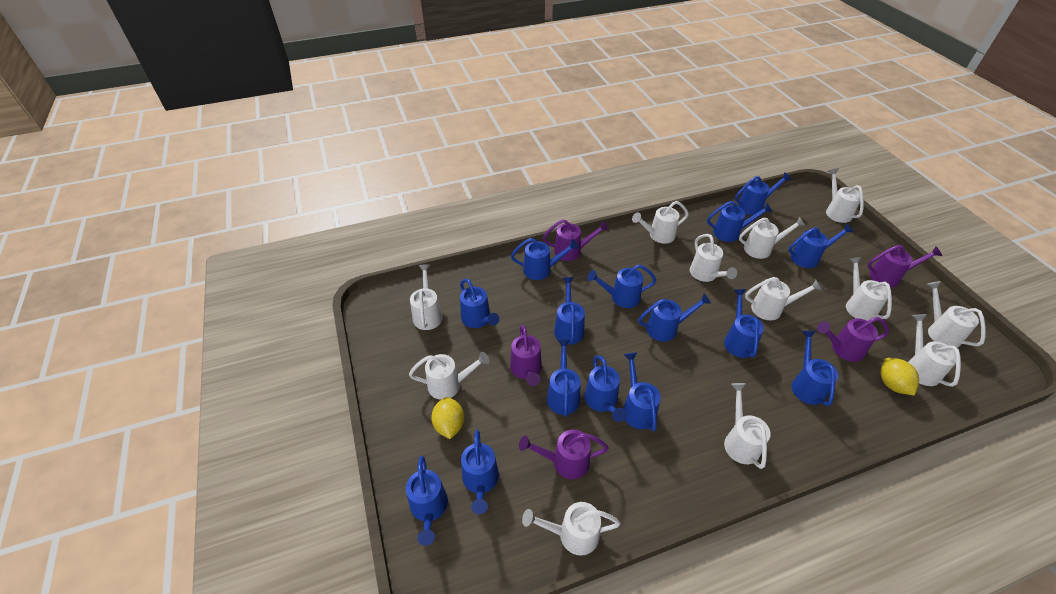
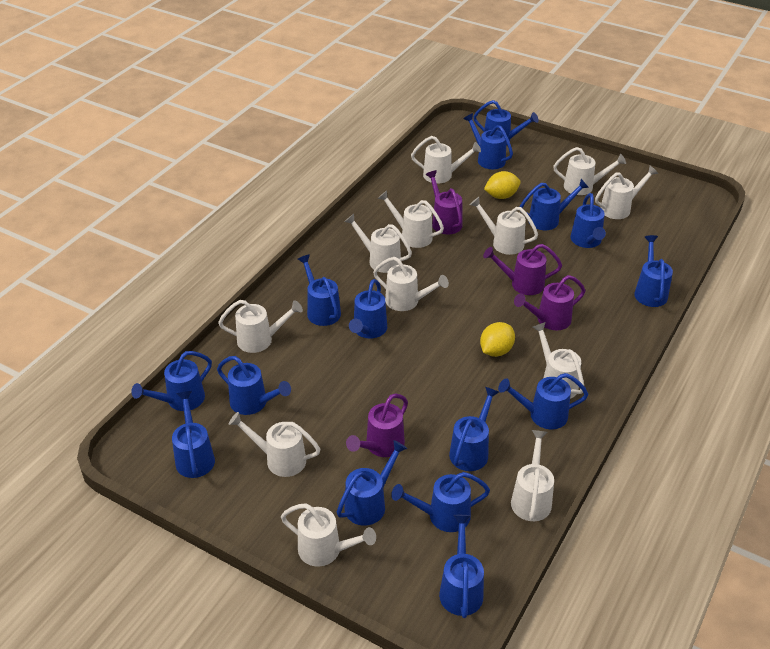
purple watering can: [510,325,542,386] [519,430,609,479] [543,219,609,261] [817,317,889,362] [868,245,942,287] = 5 -> [346,394,408,457] [425,170,462,235] [483,244,562,295] [514,275,586,330] = 4

